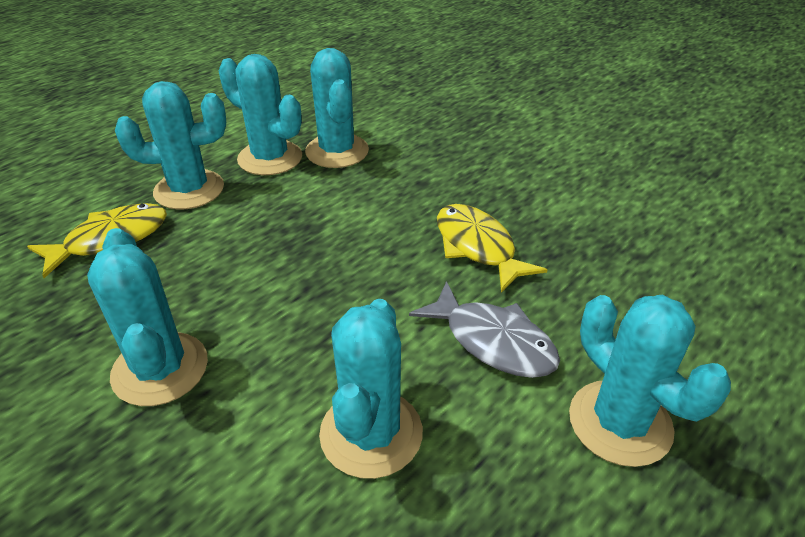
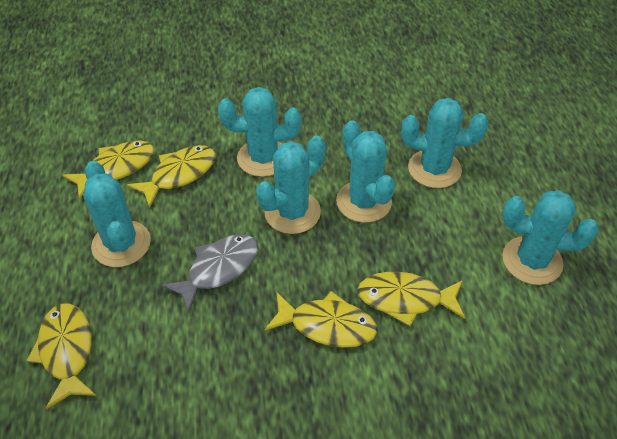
yellow fish: [27,203,167,278] [437,204,547,293] = 2 -> [27,303,96,410] [62,141,154,199] [127,145,216,208] [264,291,377,348] [357,272,465,326] = 5

